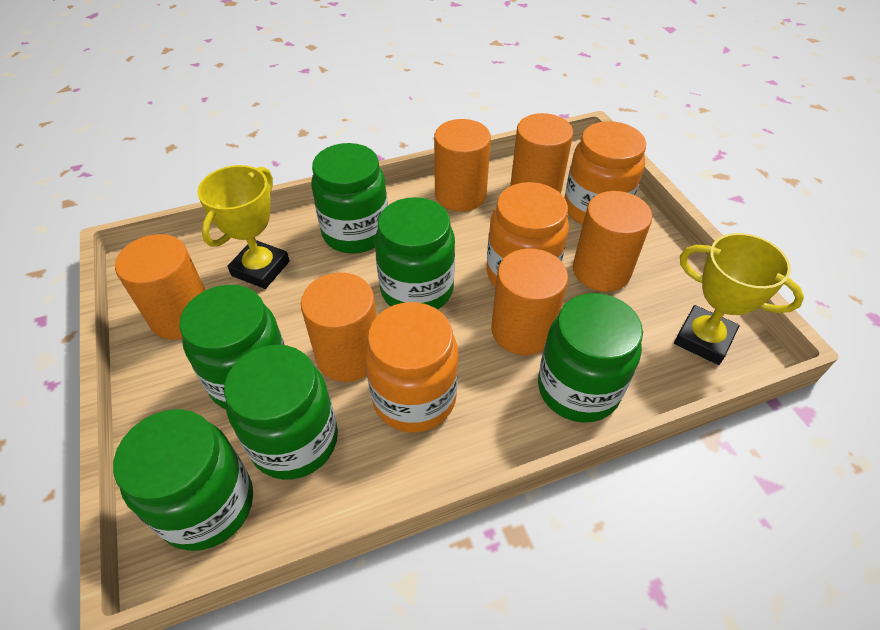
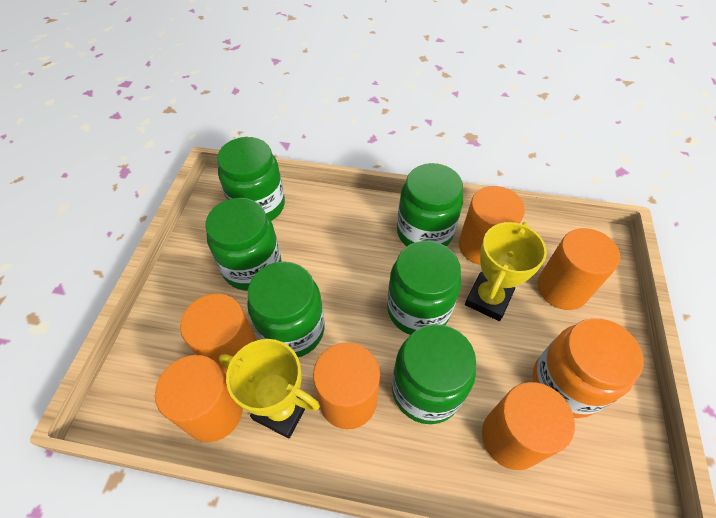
orange jar: [365,302,458,433] [486,182,569,287] [564,121,646,225] = 3 -> [532,318,644,418] = 1

